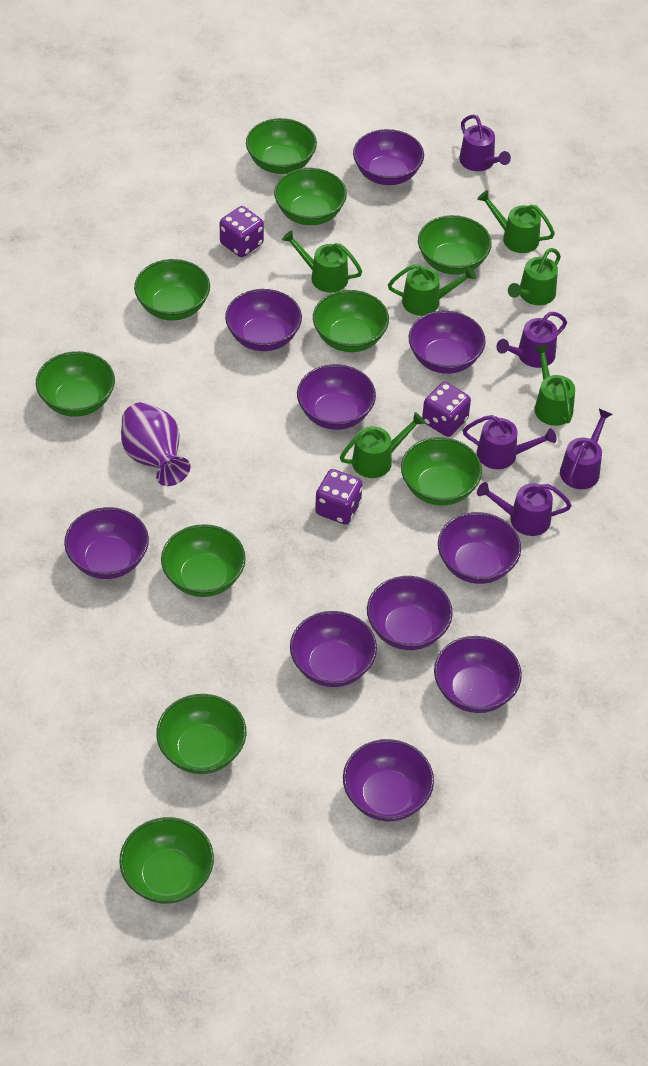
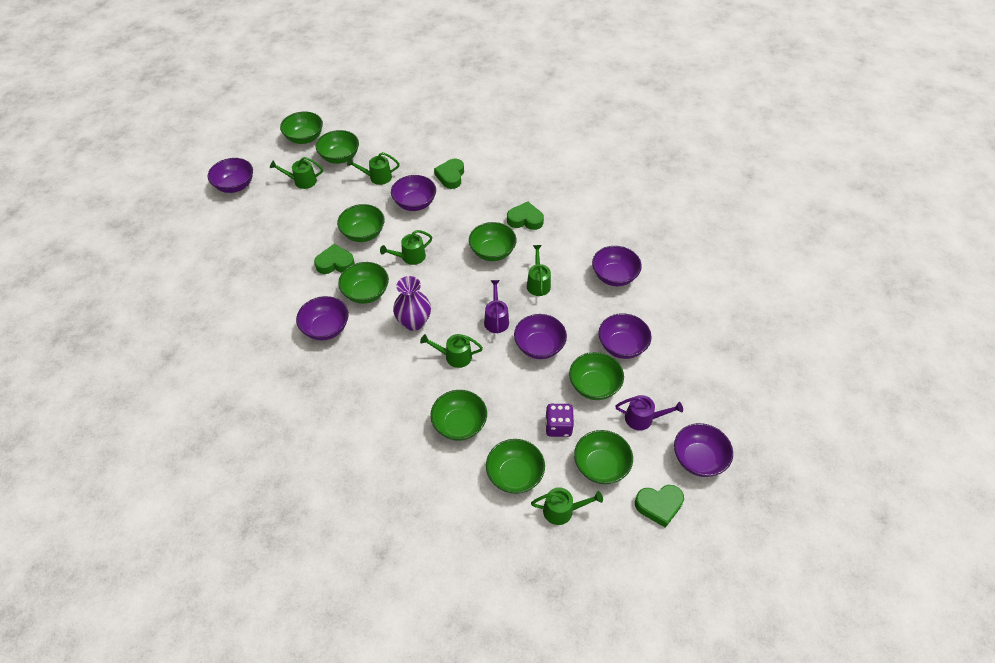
green bowl: [36,351,115,417] [119,817,214,904] [134,259,210,320] [156,694,246,774] [161,524,246,597] [246,118,317,174] [274,168,347,225] [313,290,389,352] [401,437,482,506] [418,215,492,275] = 10 -> [280,111,323,144] [316,130,359,164] [337,204,385,242] [338,262,389,304] [430,390,487,441] [469,222,517,261] [486,439,545,494] [569,352,624,400] [574,430,633,484] = 9
green heart: none = 0 -> [314,244,355,274] [434,159,464,189] [507,201,544,230] [635,485,684,528] = 4
purple bowl: [64,507,149,579] [225,289,302,351] [290,611,377,687] [297,364,376,430] [343,739,434,822] [353,129,424,185] [367,576,453,650] [409,311,486,374] [434,636,522,713] [438,512,521,584] = 10 -> [208,158,253,193] [296,296,349,340] [391,175,436,211] [514,314,567,359] [592,246,642,286] [598,313,652,359] [674,423,733,477] = 7
purple dice: [220,206,264,257] [315,469,363,524] [422,382,471,437] = 3 -> [545,404,574,437] = 1
purple watering can: [459,115,511,171] [463,415,556,469] [477,482,572,536] [496,312,567,368] [560,409,612,489] = 5 -> [484,280,509,333] [615,395,683,430] = 2

